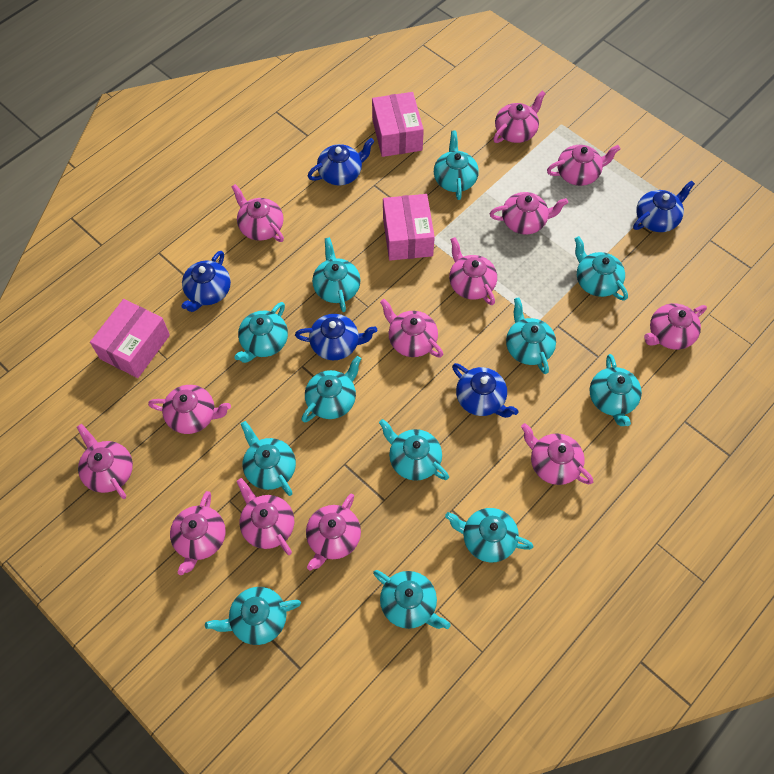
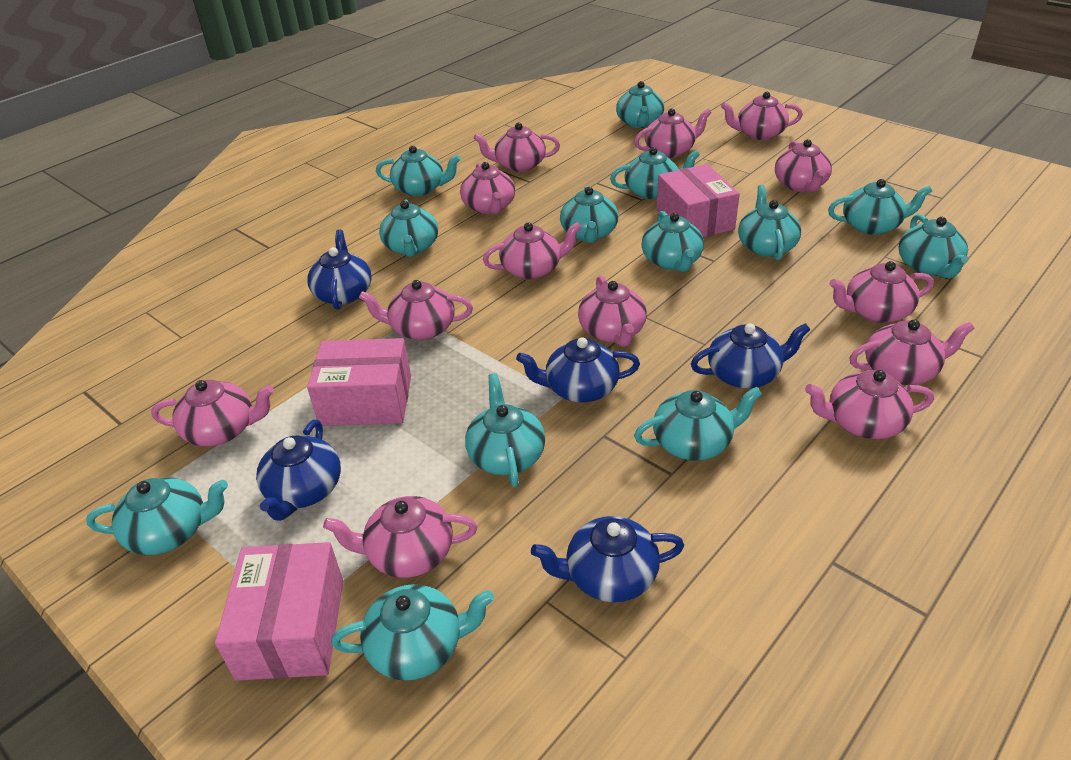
turquoise teapot: [205,587,301,645] [234,302,288,363] [241,421,296,496] [302,356,361,422] [312,237,361,312] [373,570,450,629] [379,419,449,481] [434,130,479,200] [445,508,534,562] [506,297,556,374] [574,236,628,301] [589,354,642,426] = 12 -> [86,477,228,555] [331,584,494,681] [376,146,461,196] [379,199,438,257] [465,373,545,487] [560,186,618,243] [610,147,700,199] [616,81,664,128] [634,387,762,461] [642,211,704,272] [738,185,801,260] [828,179,932,235] [899,214,969,278] = 13

